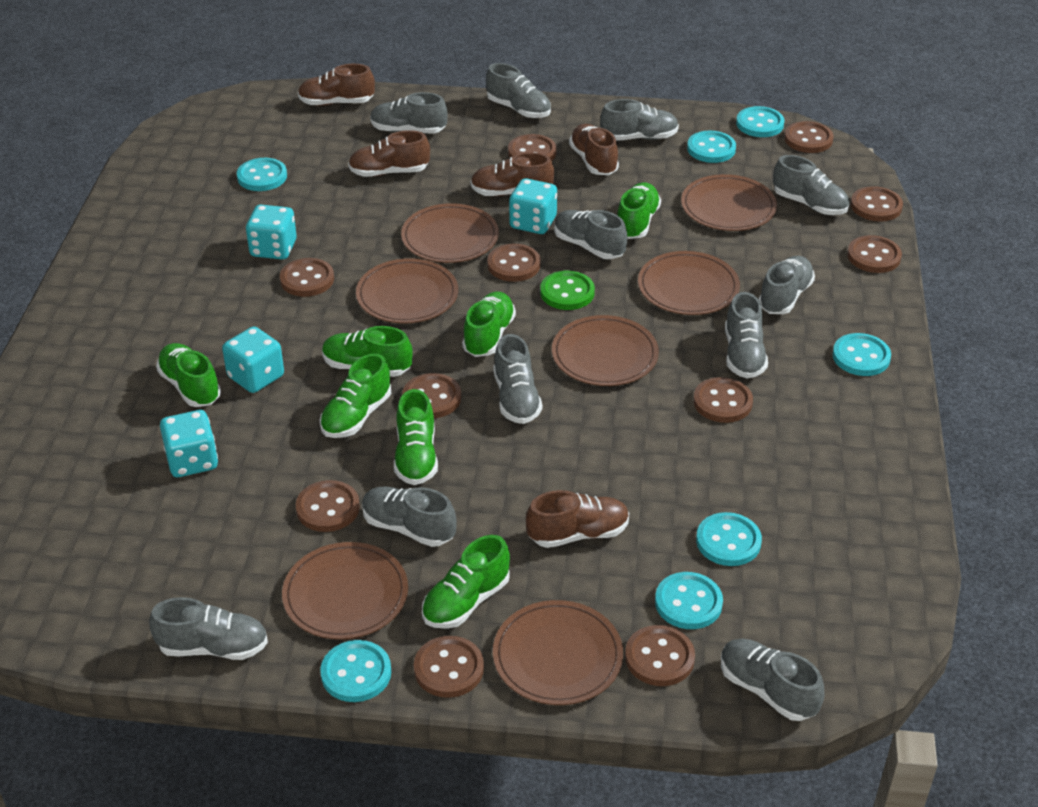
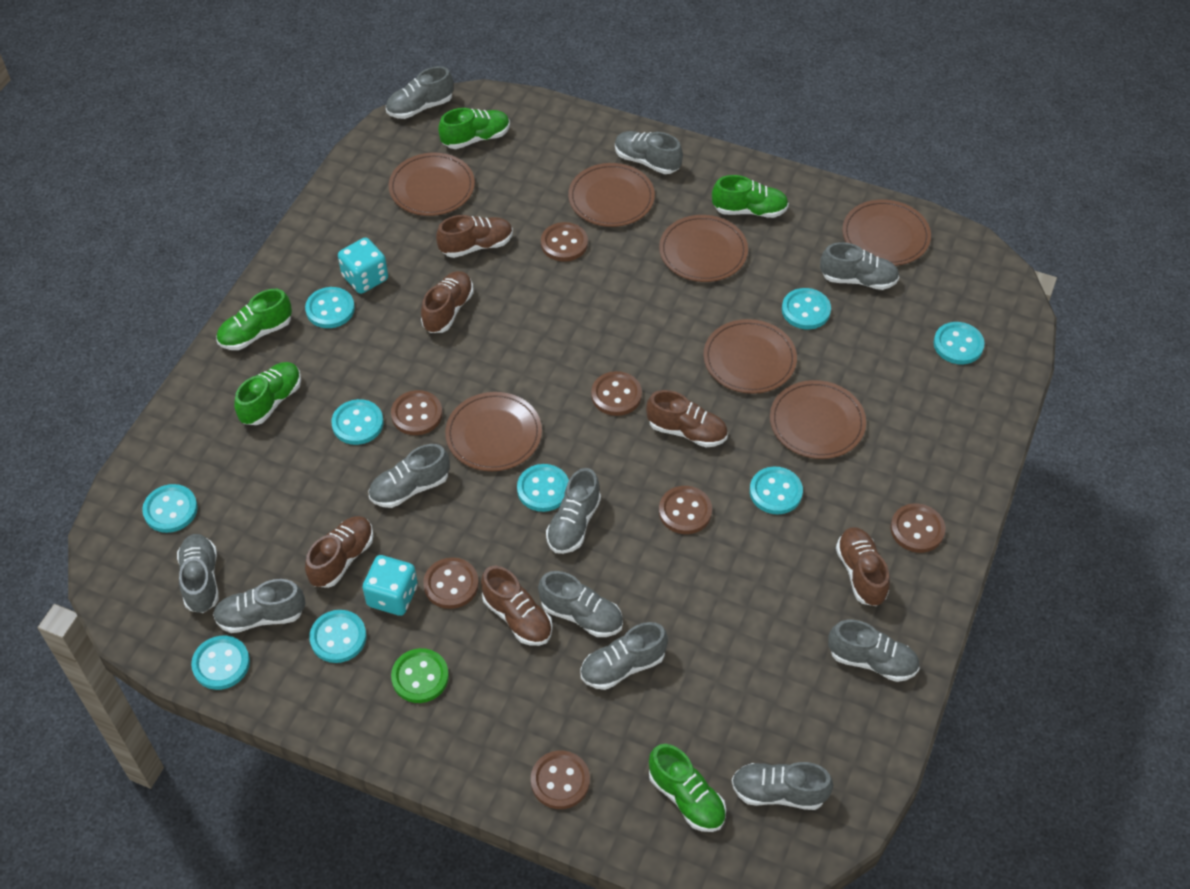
brown button: [280,258,334,297] [296,480,360,532] [402,373,461,418] [414,636,484,698] [487,244,541,282] [508,134,557,161] [625,625,695,686] [693,377,753,423] [784,121,834,153] [847,235,902,273] [851,186,903,222] = 11 -> [391,390,442,435] [423,557,479,609] [531,751,590,809] [541,222,588,262] [591,371,642,416] [659,486,712,534] [890,504,946,553] = 7
brown shoe: [298,64,375,106] [348,130,430,177] [471,152,554,196] [526,490,629,548] [569,124,619,175] = 5 -> [305,516,374,588] [421,271,474,333] [436,215,513,258] [481,566,553,646] [646,390,728,447] [836,527,890,606] = 6
green shoe: [156,343,221,407] [320,353,391,438] [322,326,413,377] [394,389,438,485] [422,535,510,629] [462,292,516,357] [617,183,661,239] = 7 -> [216,289,292,350] [234,362,301,425] [438,108,510,149] [649,744,726,832] [712,175,789,218] = 5
turquoise button: [237,158,287,191] [320,640,391,702] [655,572,723,629] [687,131,736,163] [696,512,762,566] [736,106,784,137] [832,333,891,376] = 7 -> [142,484,198,533] [191,636,250,690] [305,287,355,328] [309,610,366,663] [331,399,384,445] [517,464,569,512] [750,467,803,514] [782,288,831,329] [934,322,985,364] = 9
turquoise dice: [160,410,218,477] [222,327,284,393] [246,205,297,260] [509,178,557,234] = 4 -> [338,238,388,294] [362,555,418,616] = 2

